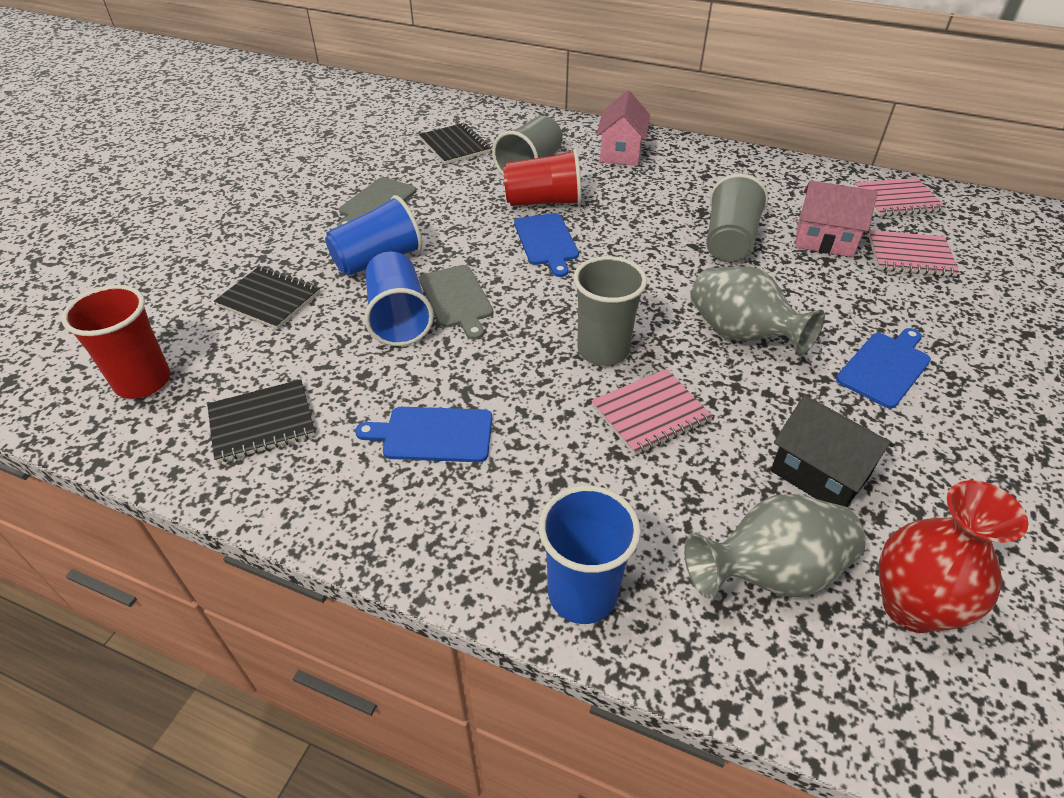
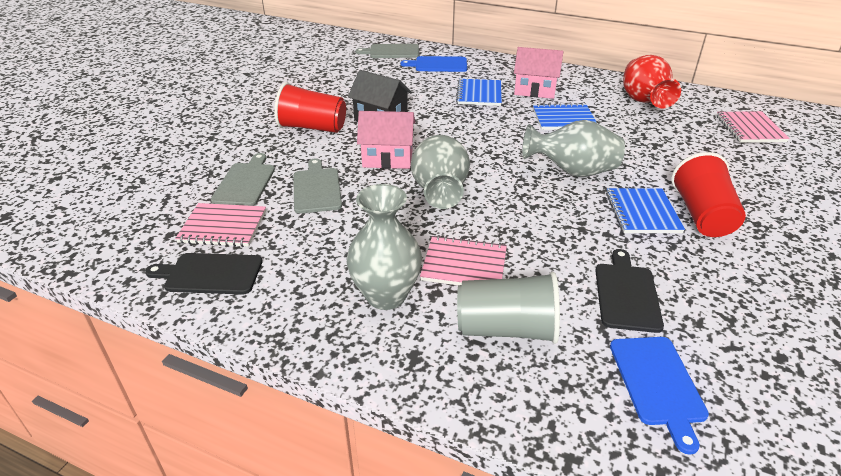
black cutting board: none = 0 -> [145,253,263,295] [595,249,664,333] = 2
black notebook: [207,379,315,463] [214,266,321,329] [419,123,491,164] = 3 -> none = 0
blue cup: [325,195,422,276] [364,252,434,346] [539,485,641,624] = 3 -> none = 0
blue cutting board: [355,407,492,462] [514,213,579,277] [836,328,931,408] = 3 -> [400,56,467,72] [610,337,709,455] = 2
blue notebook: none = 0 -> [456,79,502,106] [533,103,597,130] [606,188,685,233] = 3
grey cup: [492,116,563,176] [573,256,647,366] [706,174,768,262] = 3 -> [457,272,560,344] = 1
grey cutting board: [337,177,416,227] [419,265,493,340] = 2 -> [211,153,275,206] [293,158,342,214] [355,44,419,58] = 3
grey vase: [684,494,866,599] [690,266,825,356] = 2 -> [347,184,422,310] [411,135,470,209] [522,120,625,177] = 3

